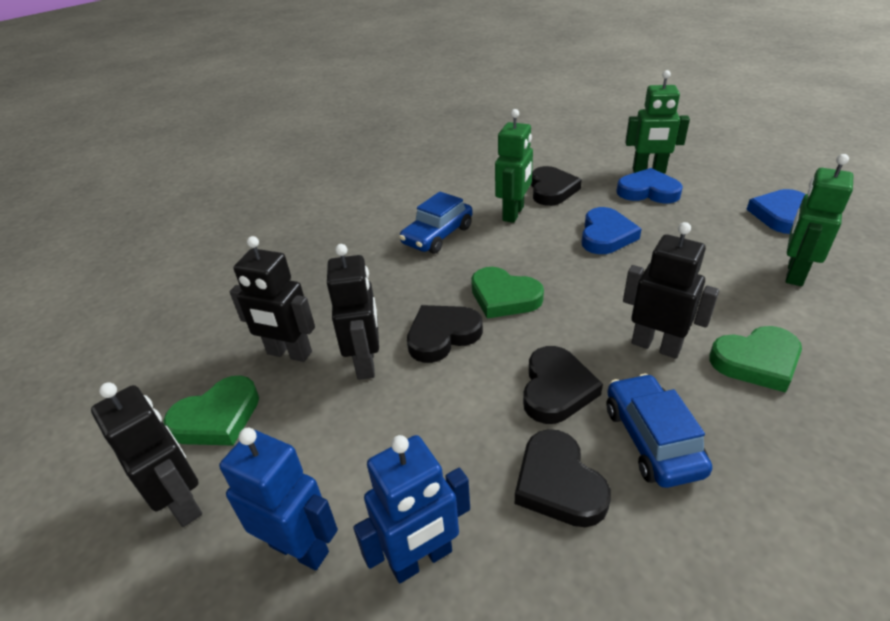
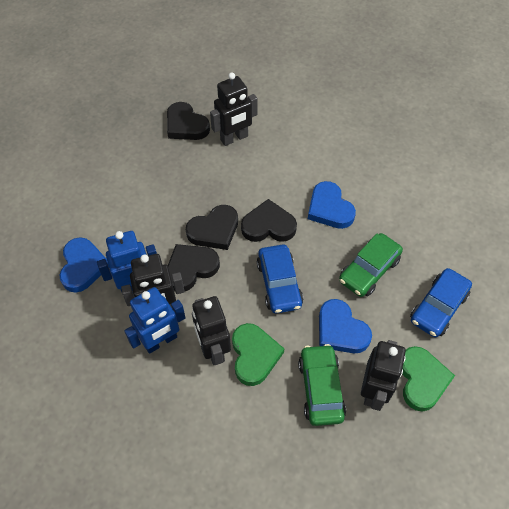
green car: none = 0 -> [298,344,346,426] [339,233,403,297] = 2
green heart: [163,375,259,446] [471,267,544,319] [709,326,802,393] = 3 -> [232,323,284,386] [402,346,455,412] = 2
green robot: [495,109,533,223] [625,70,690,173] [786,154,854,286] = 3 -> none = 0

